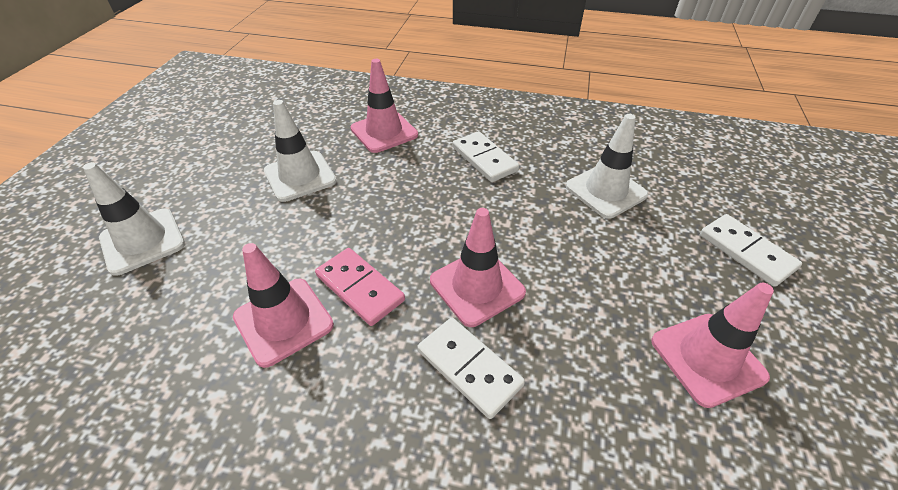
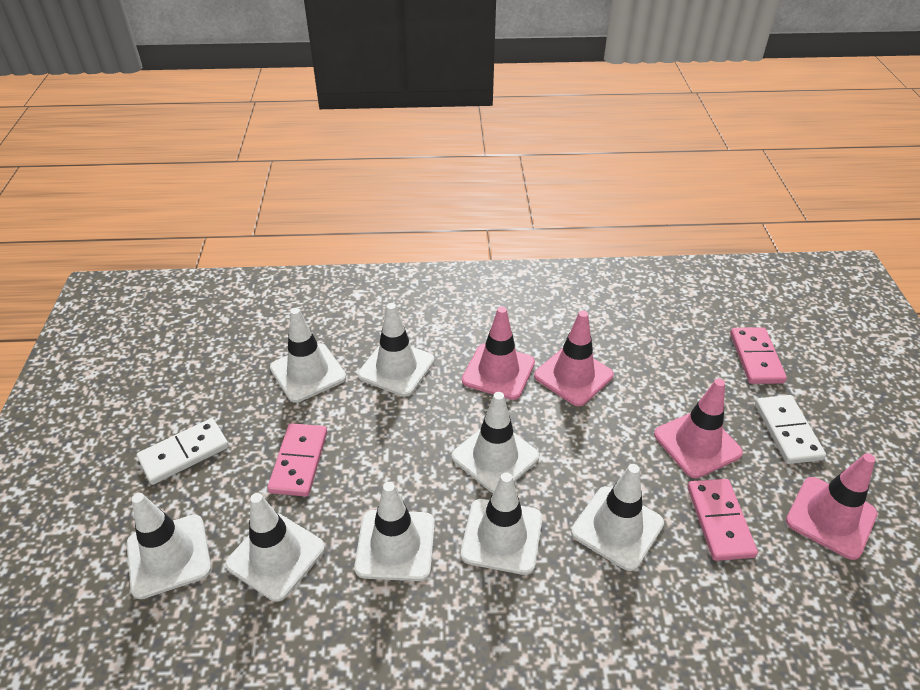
pink domino: [315,248,405,326] = 1 -> [267,423,327,497] [687,479,758,561] [730,327,787,384] = 3
white domino: [417,318,525,419] [453,131,519,182] [700,214,802,287] = 3 -> [137,418,229,485] [755,395,826,464] = 2
white traffic cone: [83,162,185,276] [264,100,336,202] [566,114,648,218] = 3 -> [127,493,211,599] [225,493,325,602] [270,308,346,403] [354,482,435,581] [358,303,434,397] [452,392,539,493] [461,472,542,575] [571,464,664,571] = 8

